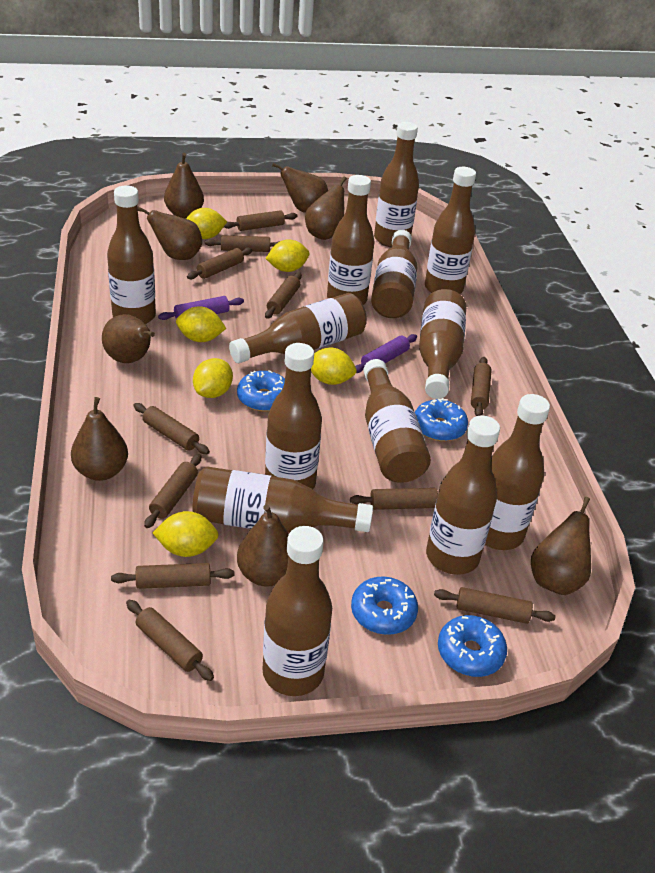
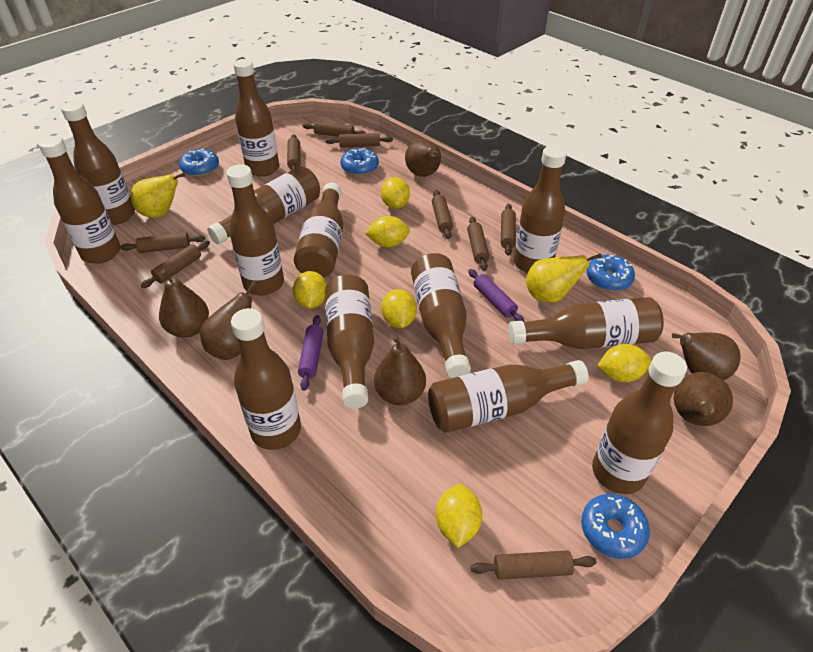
brown pear: [71,397,128,481] [102,314,155,363] [138,207,202,260] [164,153,204,218] [237,504,289,587] [272,163,328,213] [305,177,347,240] [531,497,591,595] = 8 -> [159,270,209,338] [200,281,257,360] [374,336,426,405] [405,139,441,177] [672,332,740,380] [674,372,733,426] = 6
brown rolling pin: [111,563,234,589] [126,600,214,681] [133,403,210,454] [144,454,201,528] [187,248,253,279] [205,235,280,252] [224,210,297,231] [265,272,302,319] [350,488,438,510] [434,587,555,624] [471,357,492,416] = 11 -> [120,233,205,253] [141,240,210,288] [287,134,301,170] [303,121,366,137] [326,133,393,147] [432,190,453,239] [467,217,490,271] [471,550,596,580] [501,204,516,256] = 9
yellow pear: none = 0 -> [131,173,185,218] [526,254,602,303] = 2

